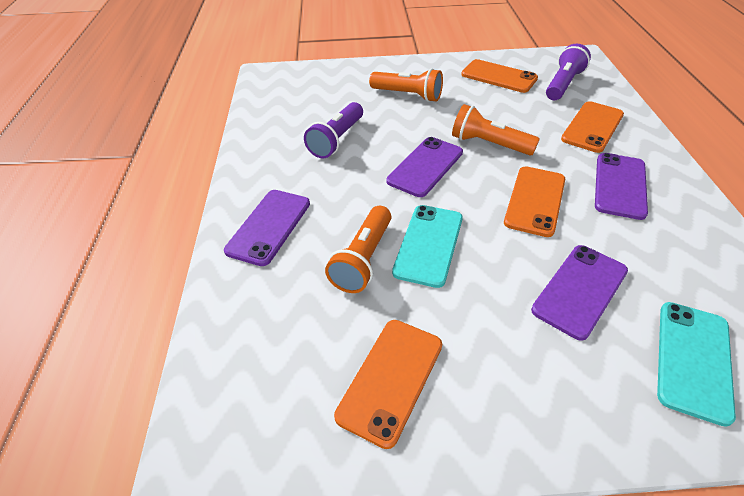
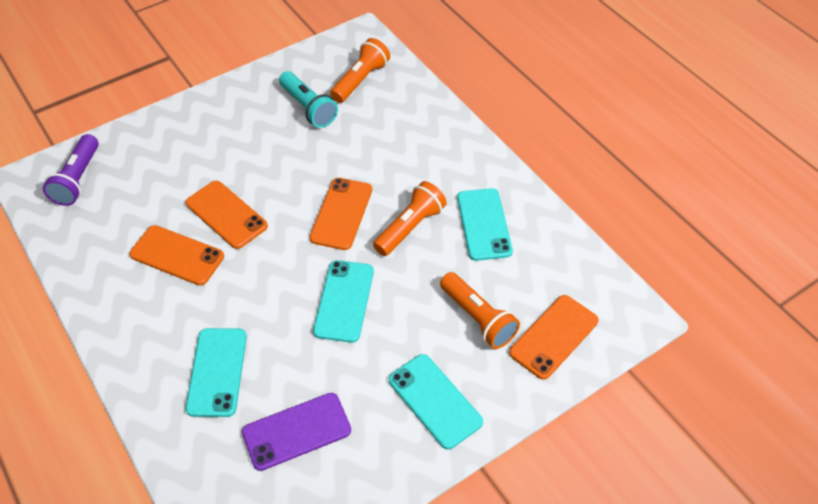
purple flashlight: [304,102,363,159] [546,43,591,100] = 2 -> [43,134,99,206] = 1
purple phone: [224,190,310,266] [387,137,463,197] [531,245,628,341] [595,153,648,220] = 4 -> [242,393,351,471] = 1
turquoise flashlight: none = 0 -> [279,71,338,128] = 1
turquoise phone: [392,205,463,288] [657,302,736,427] = 2 -> [185,328,247,417] [313,260,374,343] [389,354,483,449] [457,188,513,261] = 4

